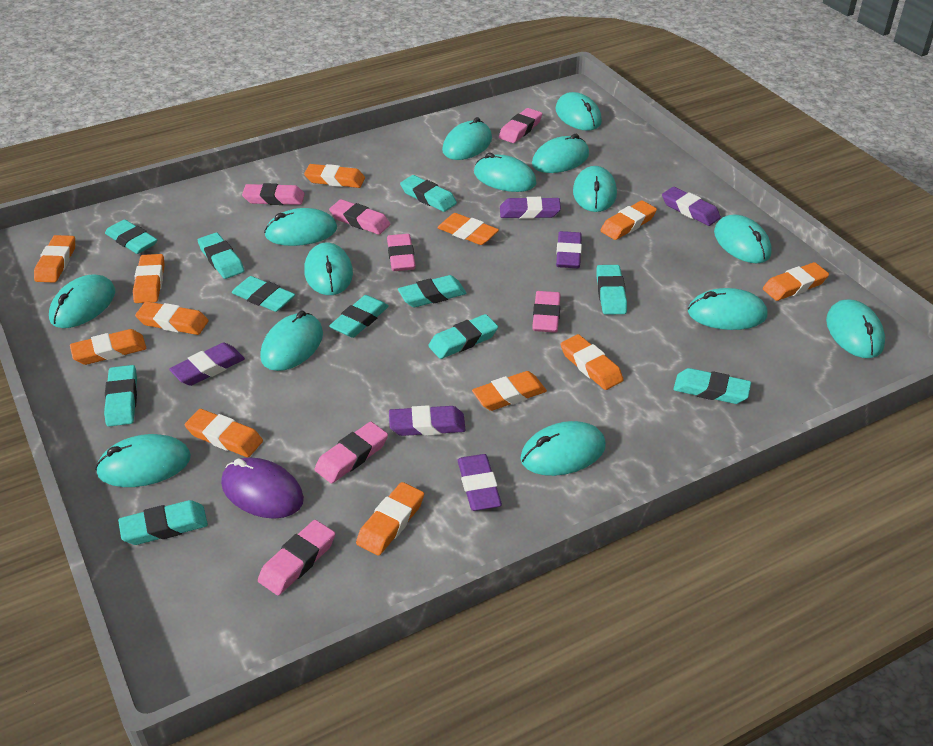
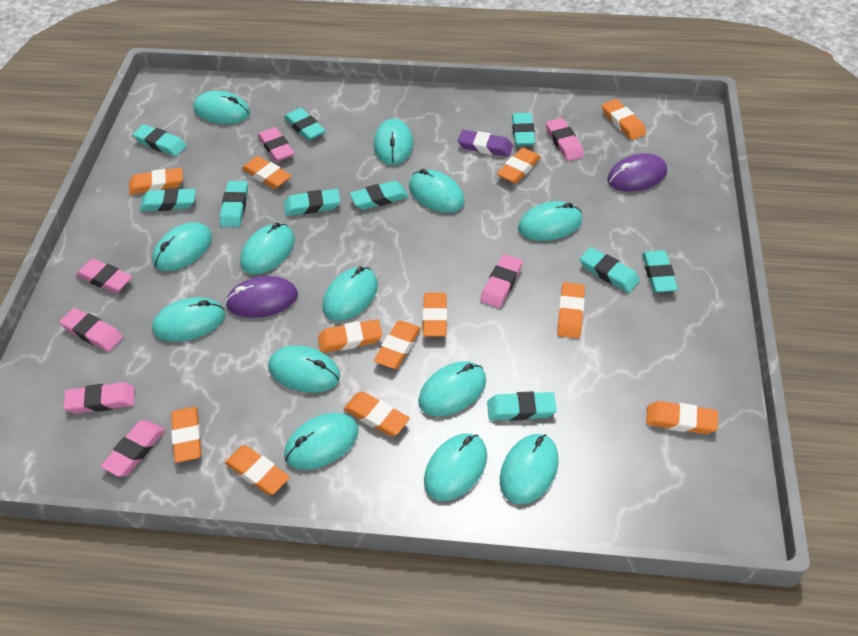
purple eraser: [169,343,245,386] [389,405,466,436] [457,454,502,511] [500,197,561,219] [556,231,582,268] [662,187,721,226] = 6 -> [458,130,513,157] = 1
purple mouse: [221,457,304,519] = 1 -> [225,276,298,318] [607,153,667,192] = 2
turquoise eraser: [104,365,137,426] [105,219,157,254] [118,500,208,545] [198,233,245,279] [232,276,295,312] [329,295,389,338] [398,275,467,307] [400,175,457,212] [428,314,498,359] [596,265,627,314] [673,368,751,404] = 11 -> [133,124,187,157] [140,188,196,211] [220,181,248,227] [284,108,326,141] [284,189,340,216] [350,181,408,210] [487,391,557,421] [512,113,535,146] [580,247,640,293] [642,251,678,292] = 10
turquoise mouse: [49,274,115,328] [95,434,191,487] [260,310,323,371] [264,208,337,246] [304,243,353,295] [442,117,492,160] [474,153,536,192] [520,421,606,476] [532,134,589,173] [555,92,602,131] [573,166,617,212] [688,288,768,330] [714,214,772,263] [826,299,885,358] = 14 -> [152,222,212,271] [152,297,225,342] [193,91,250,124] [240,222,295,274] [268,345,340,393] [284,413,358,470] [322,267,378,321] [374,119,413,165] [409,169,465,213] [418,361,486,416] [424,433,487,501] [500,434,559,504] [518,201,582,241] = 13

